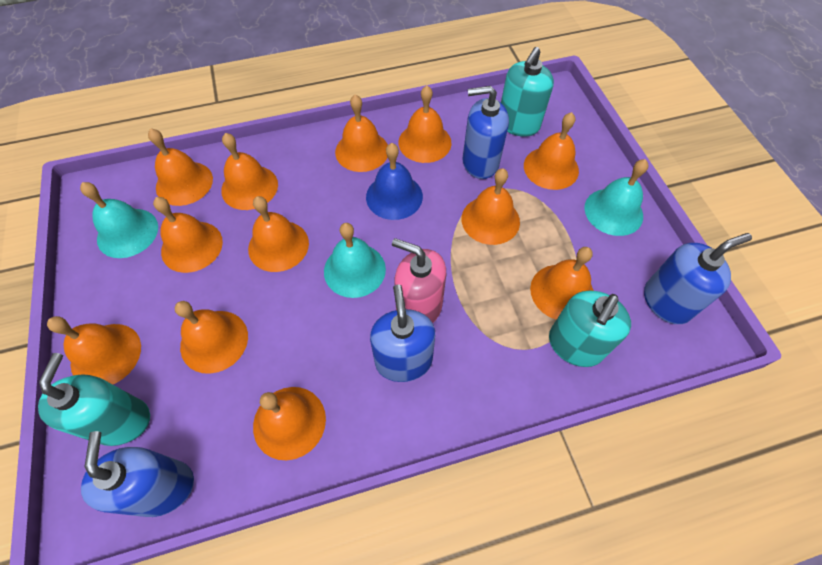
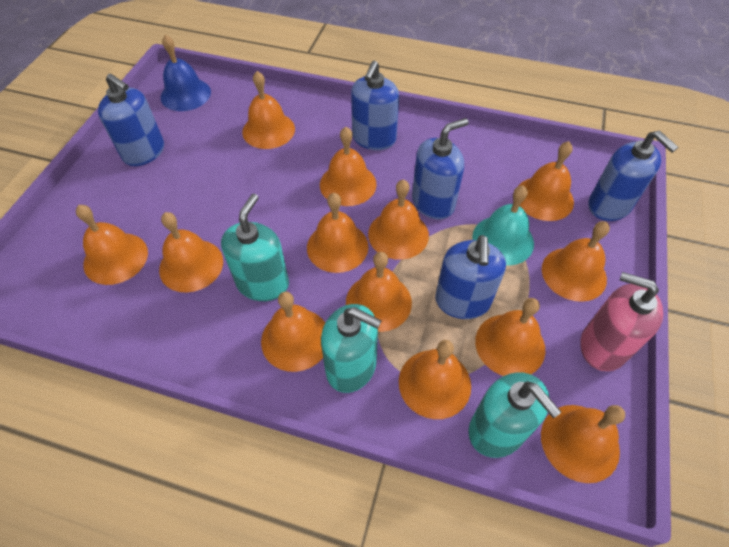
blue soap dispenser: [81,431,194,517] [370,285,435,382] [463,86,509,179] [644,233,752,324] = 4 -> [98,73,164,166] [351,61,399,150] [412,118,469,220] [435,235,506,319] [588,131,678,221] = 5
orange bell: [47,316,141,384] [148,128,213,206] [153,197,223,273] [175,301,248,374] [221,133,278,210] [248,196,309,272] [253,387,326,460] [335,94,388,172] [398,85,452,163] [462,168,520,245] [524,112,579,190] [530,247,593,320] = 12 -> [76,205,148,285] [159,212,223,292] [242,71,295,149] [261,292,325,372] [307,193,368,273] [320,127,377,206] [346,252,412,332] [368,179,429,260] [399,340,471,419] [475,298,545,376] [519,141,574,221] [541,405,625,483] [542,221,610,302] = 13
turquoise bell: [80,182,158,258] [324,223,386,298] [584,159,649,236] = 3 -> [472,185,534,265] = 1

